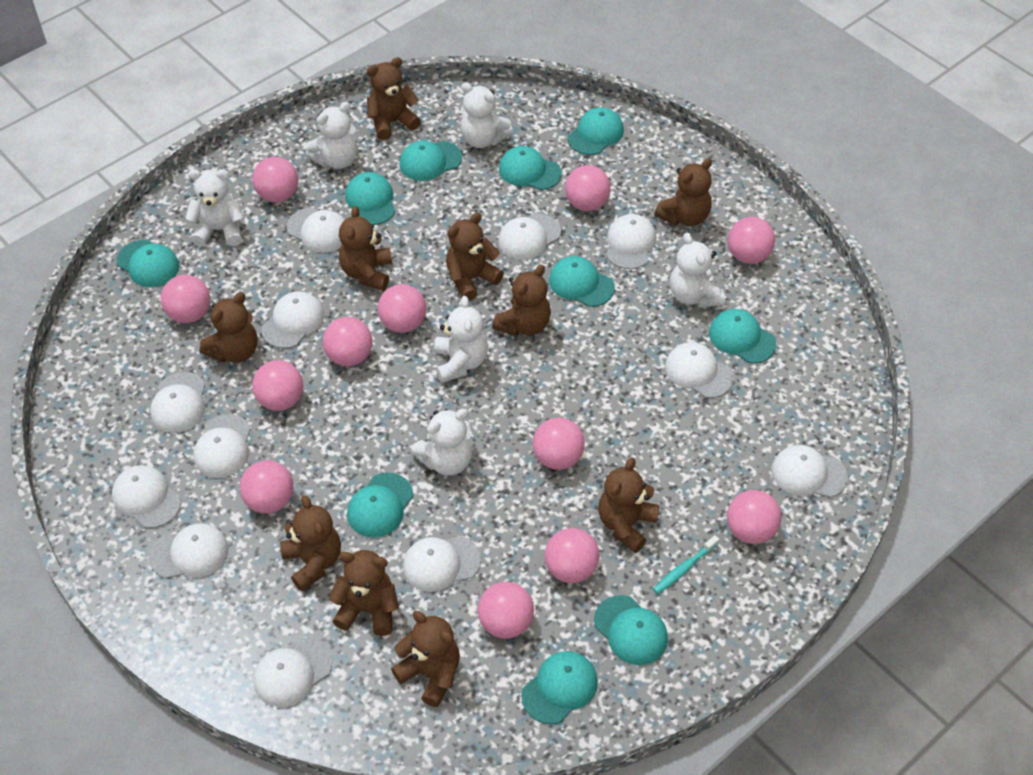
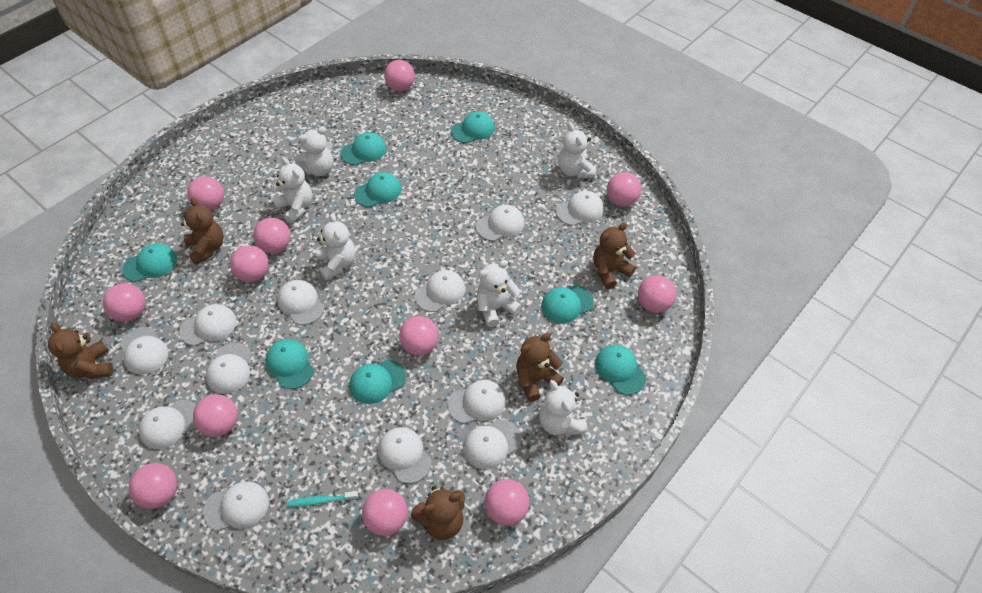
brown teddy bear: [200,292,258,362] [280,495,341,591] [329,550,399,636] [339,206,392,291] [367,57,421,140] [391,611,460,707] [446,213,504,301] [492,265,551,336] [598,458,660,553] [654,158,712,226] = 10 -> [48,322,113,379] [181,197,224,265] [411,486,465,540] [516,333,564,402] [593,222,636,289] = 5
turquoise cap: [116,240,180,287] [345,172,395,225] [347,473,413,538] [399,141,462,181] [499,146,562,190] [521,651,598,724] [549,256,615,307] [568,107,624,155] [594,595,668,665] [709,309,777,363] = 10 -> [122,244,177,282] [266,339,314,389] [340,132,386,165] [350,359,406,404] [354,172,402,207] [451,111,495,143] [541,285,594,323] [595,345,646,395] = 8

